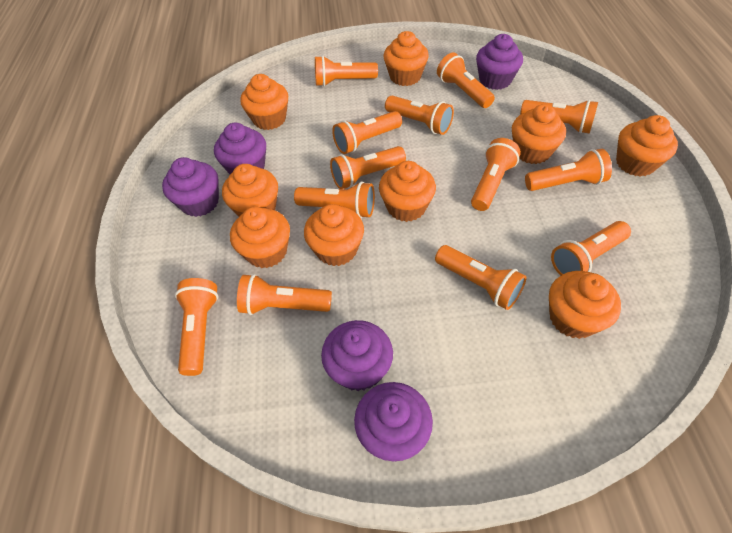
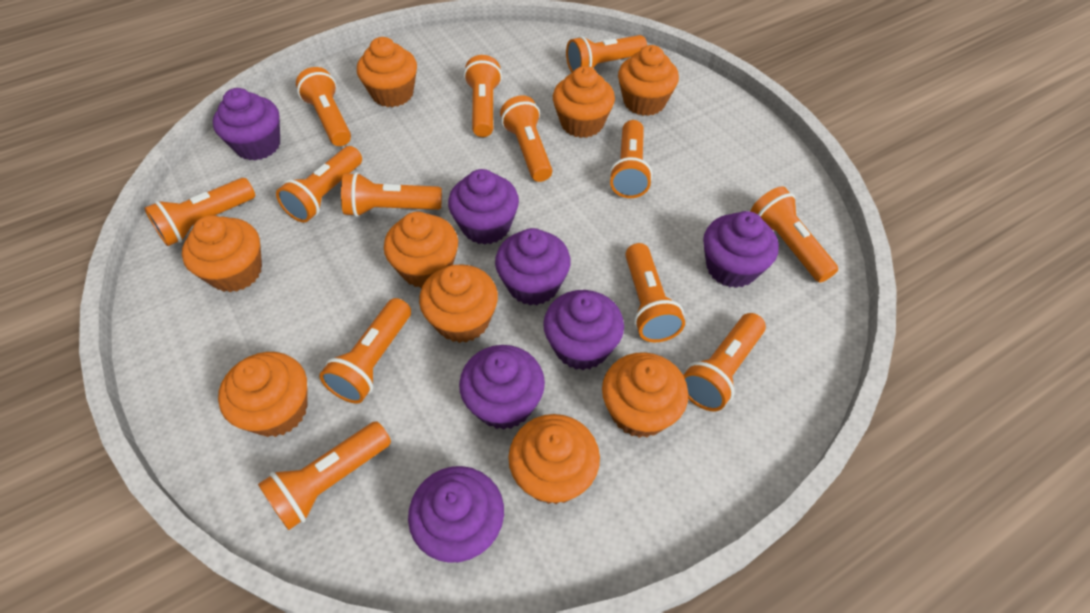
purple cupcake: [162,157,219,217] [214,123,266,174] [321,320,393,391] [354,382,433,461] [476,34,523,90] = 5 -> [213,88,280,160] [408,466,504,563] [448,169,519,245] [459,345,545,430] [495,228,571,305] [543,290,624,370] [703,211,779,288] = 7

